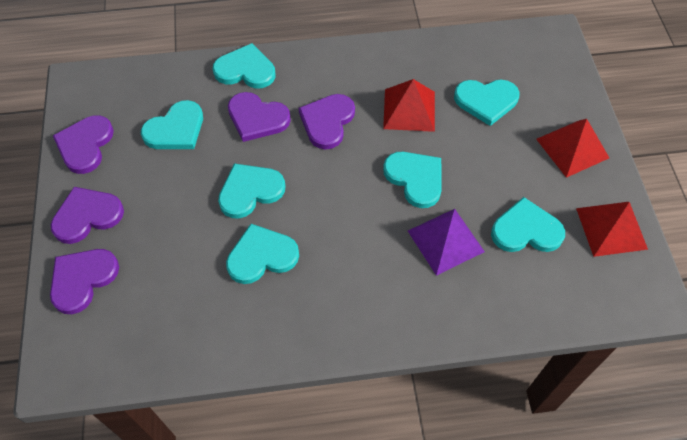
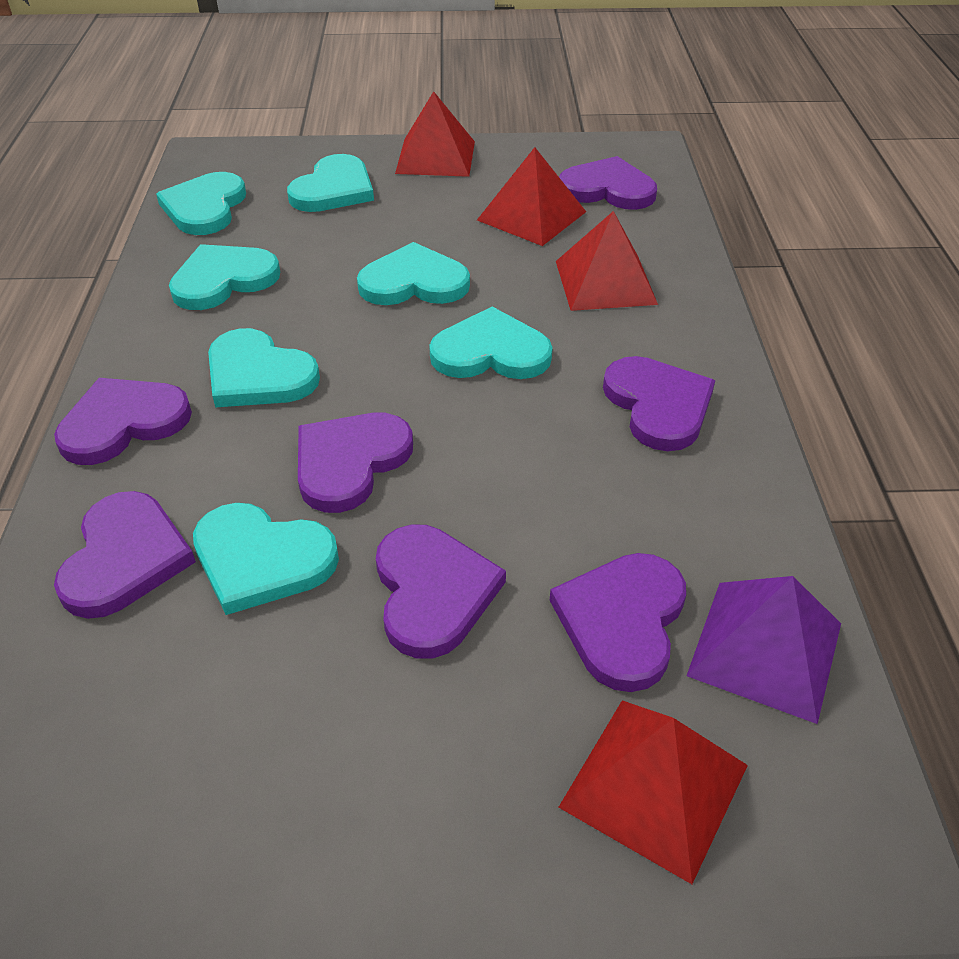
purple heart: [50,249,119,314] [51,187,124,244] [53,115,114,174] [228,92,291,142] [298,94,355,149] = 5 -> [54,378,192,465] [54,491,196,619] [298,413,413,513] [376,524,506,659] [550,553,686,692] [559,156,657,210] [603,356,715,451] = 7
red pyramid: [383,79,435,132] [536,119,609,178] [576,202,648,257] = 3 -> [395,91,475,177] [477,147,586,246] [556,211,658,311] [558,700,748,884] = 4

